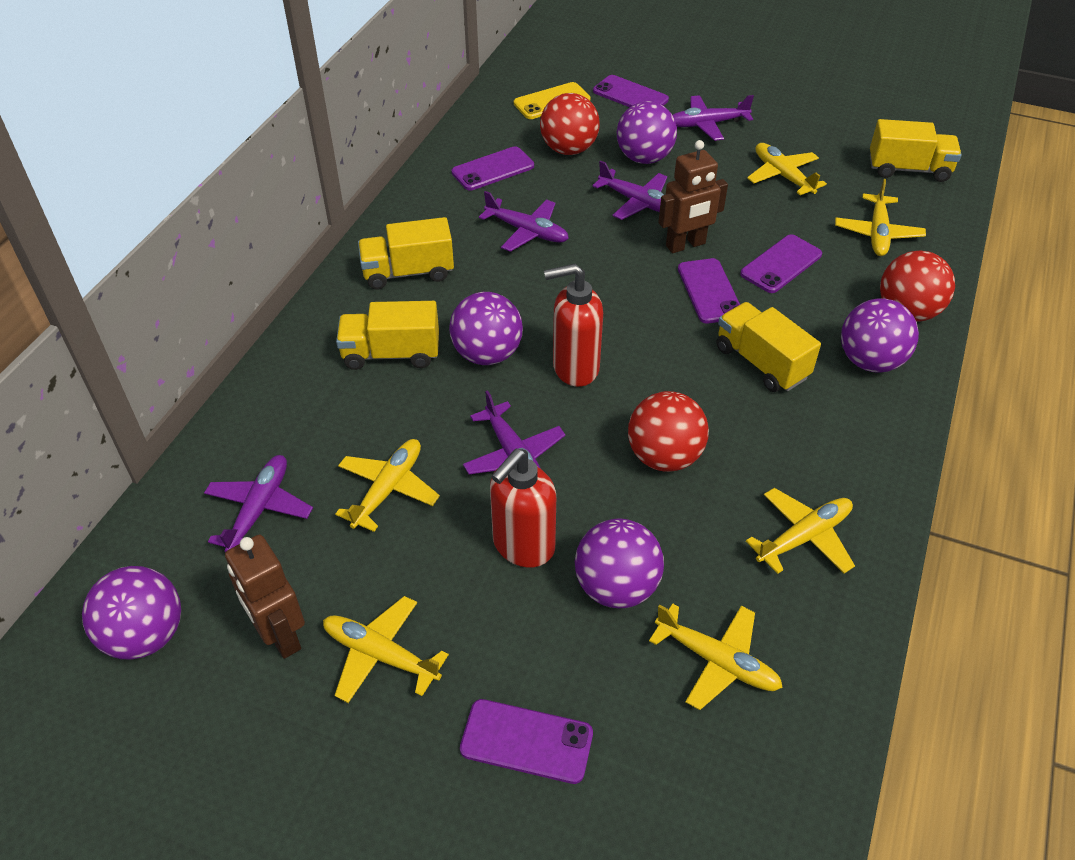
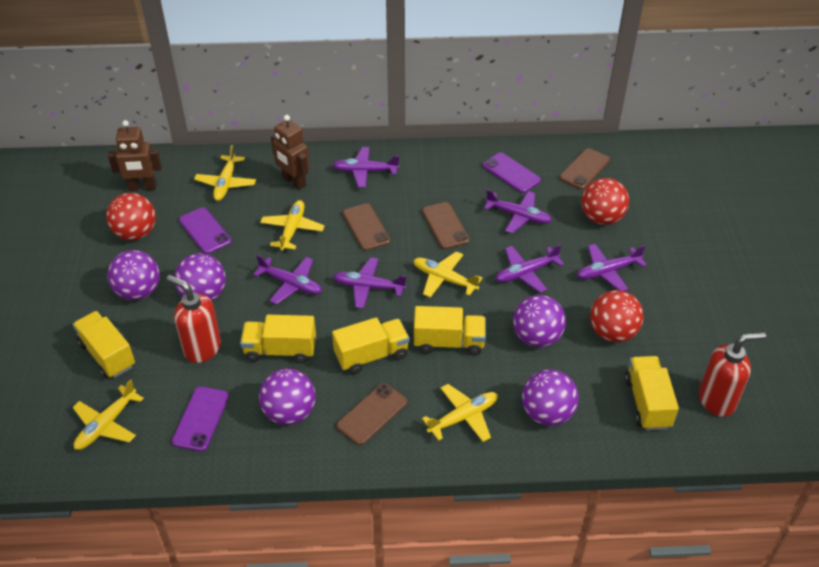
brown phone: none = 0 -> [336,383,407,445] [343,203,391,251] [422,202,470,249] [559,148,610,189] = 4
purple phone: [452,146,534,190] [460,699,593,784] [593,75,669,107] [678,258,740,323] [740,234,822,293] = 5 -> [172,386,229,452] [179,207,232,254] [483,153,541,193] = 3
purple plane: [204,455,313,552] [463,390,565,474] [479,191,569,252] [593,161,667,220] [673,95,754,141] = 5 -> [253,255,322,304] [332,147,399,188] [333,257,407,309] [484,189,552,234] [496,244,564,293] [577,244,647,291] = 6
yellow phone: [514,82,590,119] = 1 -> none = 0
yellow plane: [323,596,449,703] [335,439,440,532] [649,603,783,710] [746,488,855,574] [747,143,827,195] [835,179,926,256] = 6 -> [73,379,144,450] [194,145,256,201] [260,200,325,251] [413,251,482,298] [422,384,498,442] = 5
yellow truck: [336,301,439,370] [358,217,454,289] [717,302,821,392] [870,119,961,182] = 4 -> [73,311,135,379] [240,315,316,363] [332,317,410,374] [414,306,486,356] [625,356,679,430] = 5

